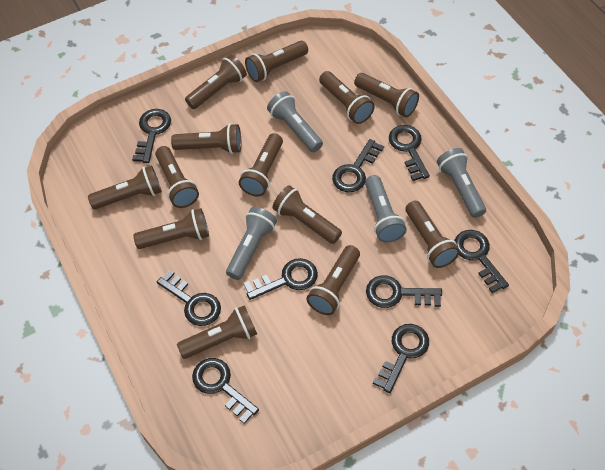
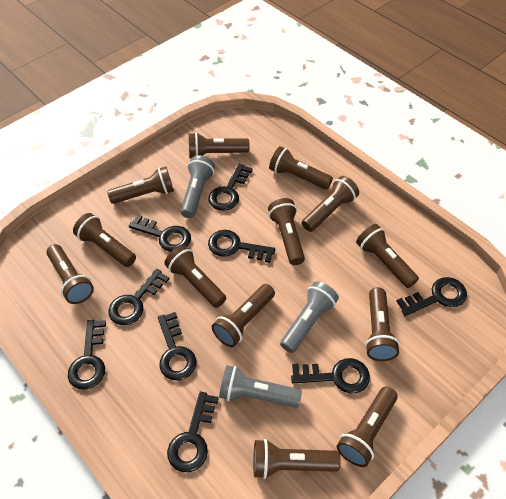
grey flashlight: [226,207,277,280] [267,91,323,152] [365,175,407,243] [437,148,486,218] = 4 -> [180,155,215,218] [219,365,302,408] [280,281,339,353] = 3

